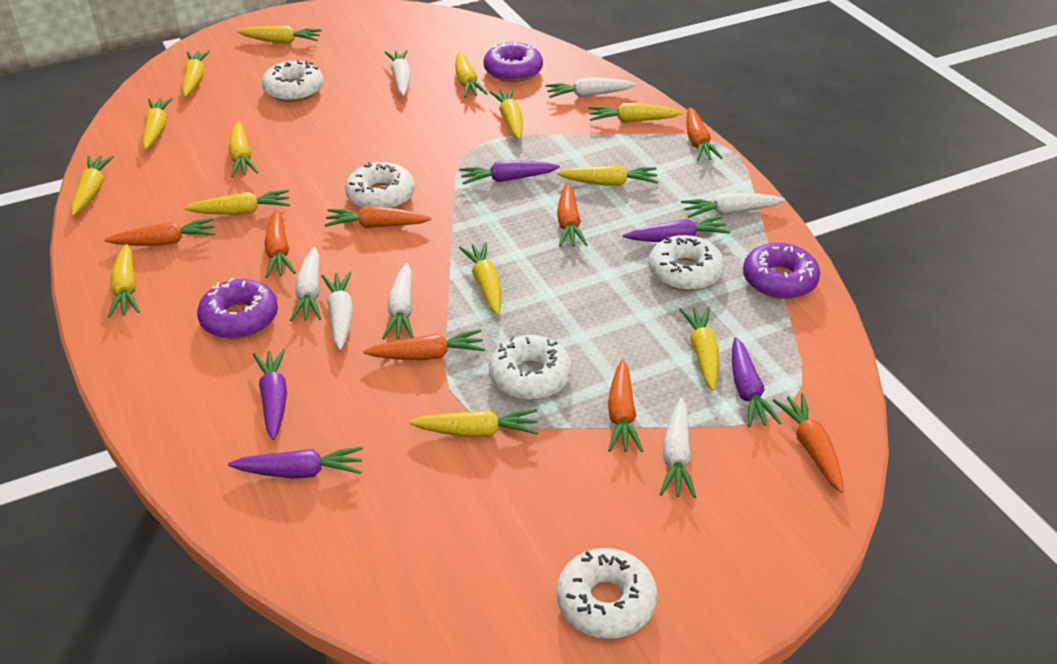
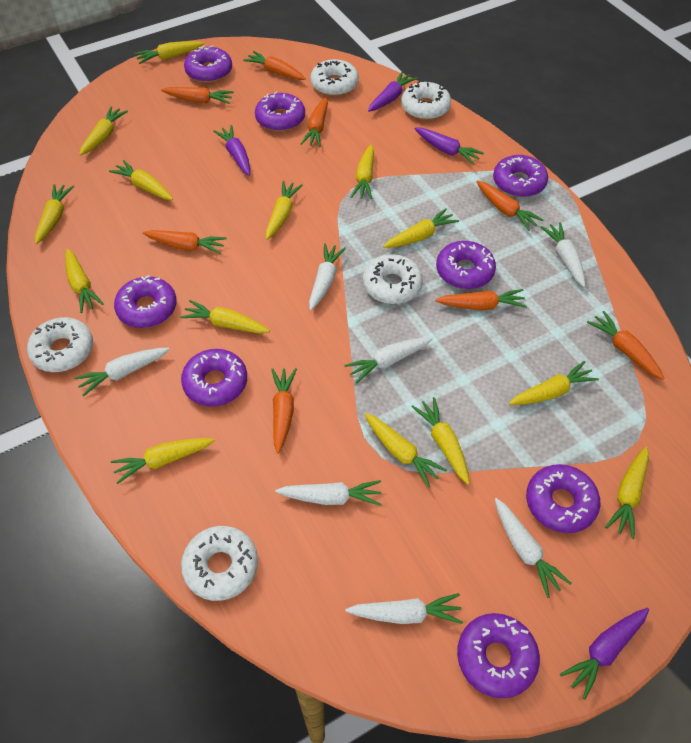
purple carrot: [228,447,363,479] [253,348,287,440] [459,160,560,185] [623,216,730,242] [732,337,781,427] = 5 -> [213,125,250,176] [368,71,418,112] [414,127,484,165] [560,608,649,700] = 4
purple donut: [197,278,278,339] [483,41,543,82] [743,243,820,299] = 3 -> [114,275,177,328] [181,349,247,407] [184,45,232,83] [255,91,305,131] [436,241,496,289] [457,613,540,698] [493,155,548,197] [526,464,601,533] = 8

